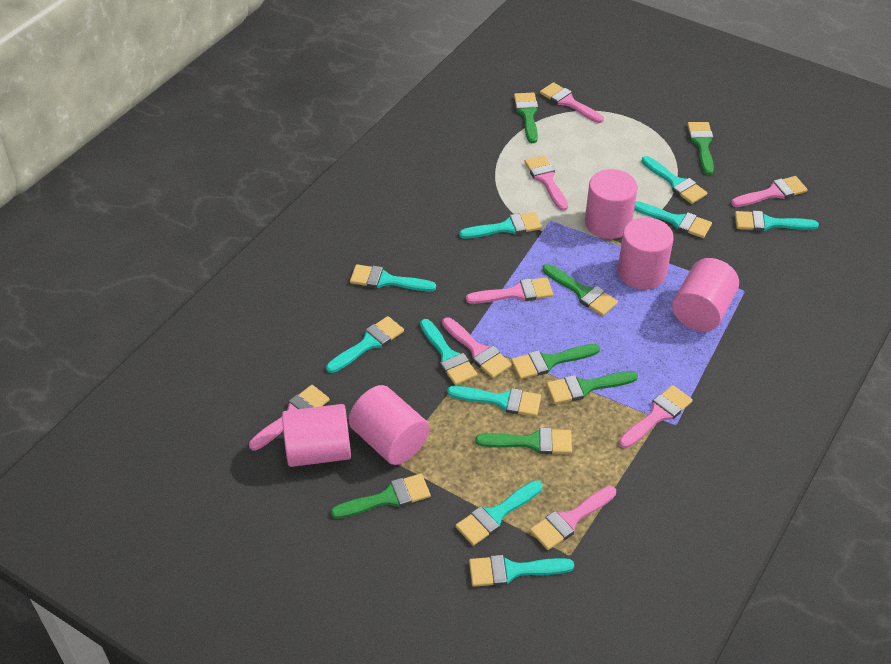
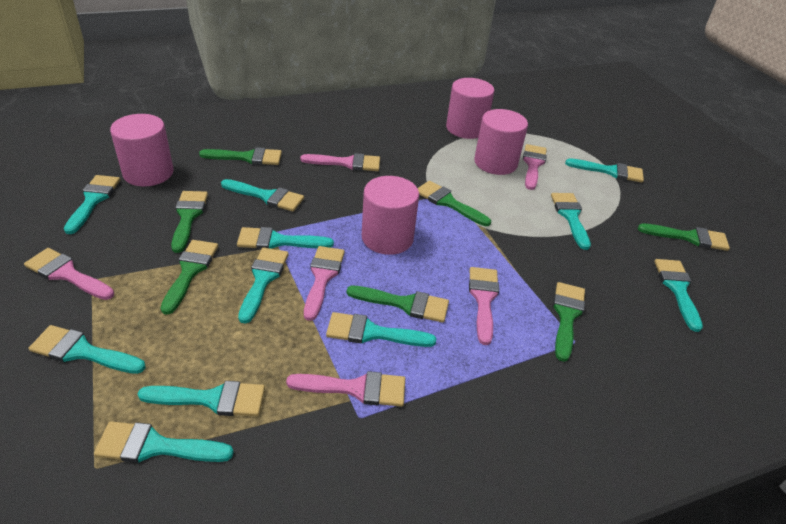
pink brush: [249,385,330,451] [442,318,512,378] [466,277,553,304] [525,155,568,211] [530,486,616,550] [540,82,604,123] [619,385,693,448] [731,176,807,207] = 8 -> [24,248,114,300] [286,371,405,407] [300,153,380,171] [304,246,345,321] [469,267,499,345] [523,144,547,190] = 6
pink cylinder: [282,404,351,467] [349,385,429,465] [585,169,638,239] [618,217,674,290] [672,258,739,331] = 5 -> [110,114,174,186] [362,176,419,255] [446,78,495,139] [474,109,528,175] = 4
turquoise brush: [326,316,404,373] [350,264,436,292] [420,319,477,385] [447,386,541,417] [455,480,542,546] [459,212,542,239] [469,555,574,587] [634,201,712,238] [641,156,707,204] [735,211,819,231] = 10 -> [29,325,146,374] [64,175,120,234] [94,421,234,463] [138,381,265,416] [221,179,304,211] [237,227,334,249] [238,248,289,324] [326,312,436,347] [551,193,591,250] [565,158,644,183] [654,259,703,332] = 11

